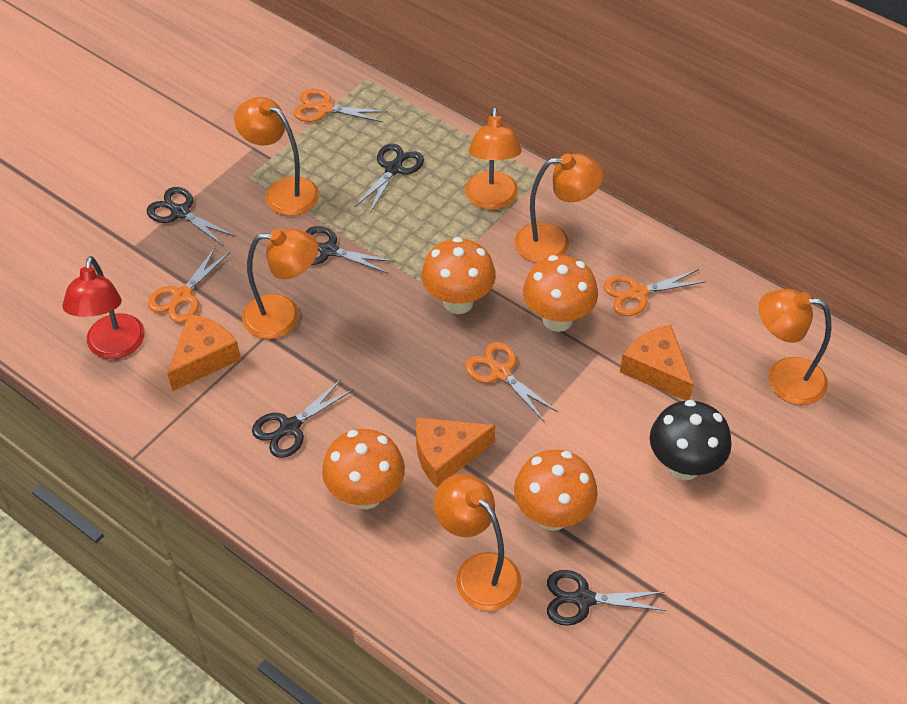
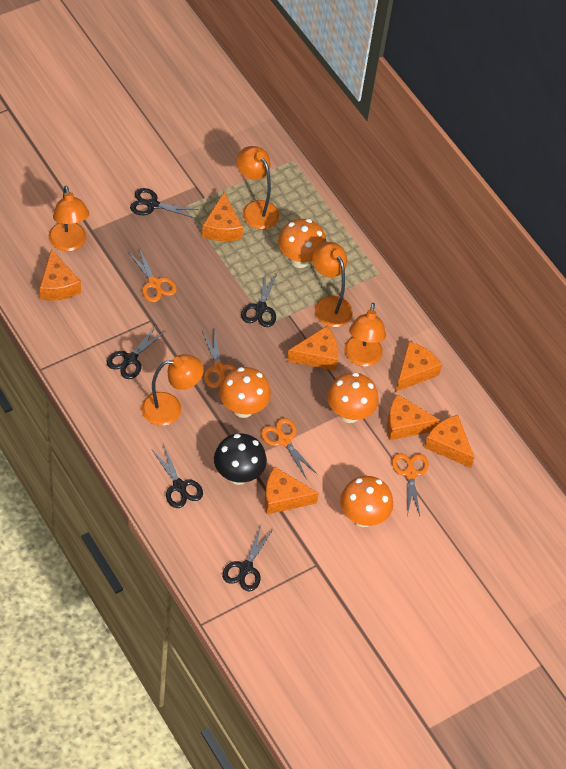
orange cheese: [167,314,241,391] [416,417,495,488] [620,325,694,401] = 3 -> [40,249,81,301] [202,193,243,241] [265,466,319,514] [287,326,339,371] [387,394,440,440] [396,341,442,392] [424,415,475,468] = 7
orange lamp: [234,97,319,216] [242,228,319,339] [433,474,522,611] [465,107,521,210] [515,154,604,263] [759,289,831,405] = 6 -> [48,186,89,252] [141,354,204,426] [237,146,279,229] [312,242,353,327] [344,303,386,367] = 5
red lamp: [62,256,145,359] = 1 -> none = 0

